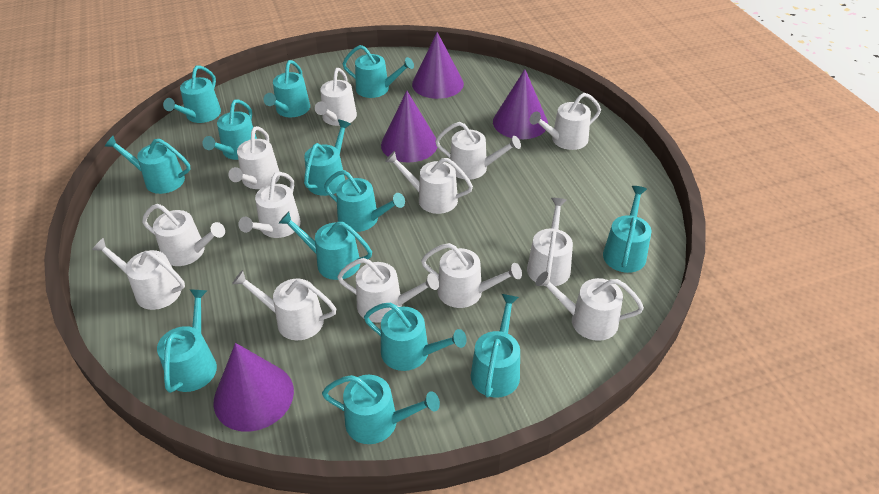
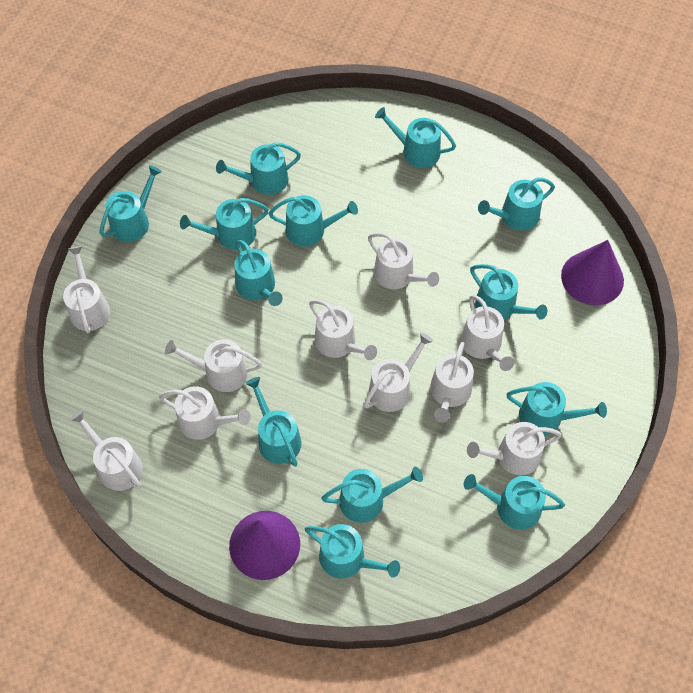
purple cone: [213,343,294,432] [381,91,437,162] [412,32,464,99] [493,69,548,139] = 4 -> [229,511,300,580] [561,240,624,305] = 2
white watering can: [92,238,185,310] [142,204,225,266] [228,126,280,189] [232,270,336,340] [238,172,301,238] [315,68,357,126] [337,258,439,323] [385,151,473,214] [421,243,522,308] [435,122,521,180] [527,198,573,286] [530,93,601,150] [536,272,644,341] = 13 -> [63,246,110,333] [70,410,143,491] [159,386,251,440] [165,339,262,392] [309,300,377,360] [364,333,433,412] [368,233,439,289] [430,342,474,423] [461,295,514,371] [467,422,562,476] = 10

